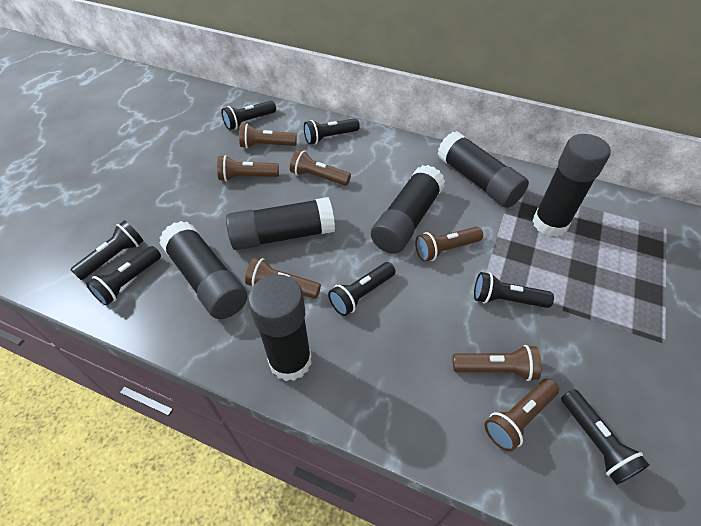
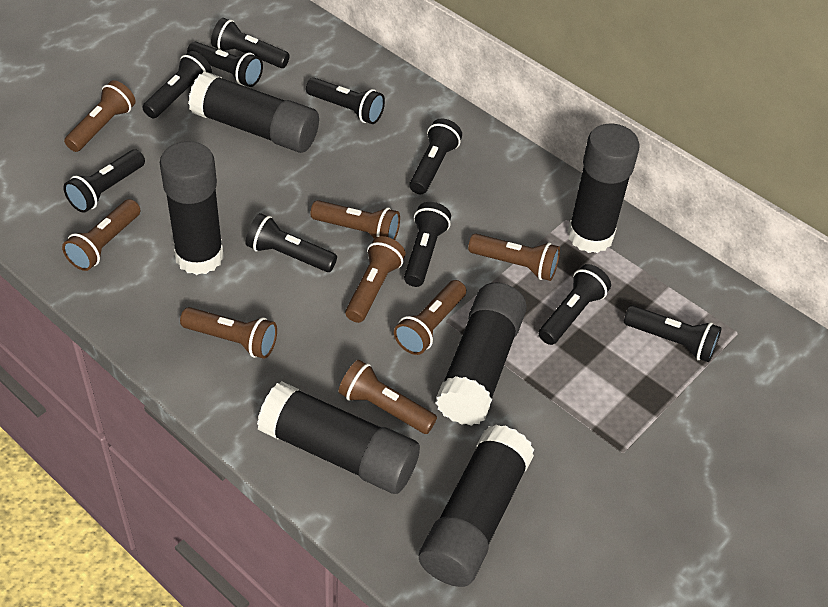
black flashlight: [70,220,144,280] [86,246,161,306] [221,101,276,130] [304,118,360,145] [328,262,396,316] [474,272,554,308] [561,389,649,485] = 7 -> [63,150,145,213] [142,51,212,118] [187,42,263,87] [211,18,290,68] [245,213,337,272] [306,78,385,124] [404,202,451,287] [409,119,462,194] [539,264,611,345] [624,306,722,362] = 10
brown flashlight: [217,155,279,182] [239,124,297,148] [245,257,321,299] [290,150,351,186] [415,227,483,262] [453,345,542,381] [484,379,559,452] = 7 -> [62,199,140,271] [64,80,136,152] [180,307,277,359] [310,200,400,240] [339,360,437,434] [345,236,406,323] [394,280,466,355] [468,234,560,281] = 8

